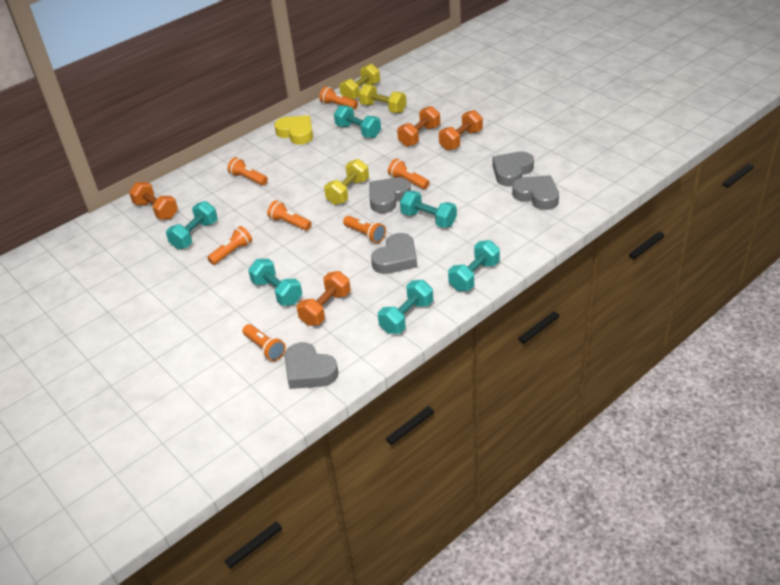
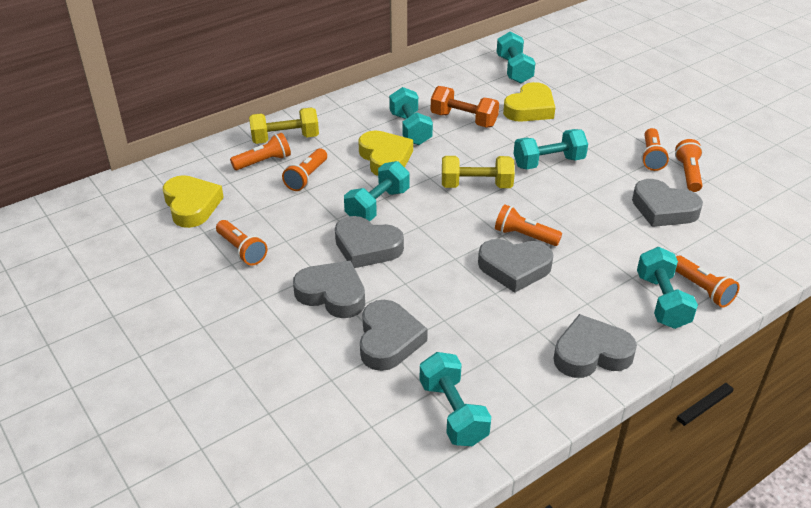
grey heart: [285,342,339,389] [370,177,411,213] [371,233,417,274] [493,151,534,186] [512,175,559,210] = 5 -> [293,261,365,318] [335,216,404,268] [360,300,428,371] [478,239,553,293] [553,314,637,378] [632,179,703,227] = 6
orange dumbbell: [129,182,178,220] [297,271,351,326] [397,106,440,147] [439,110,483,151] = 4 -> [431,86,499,127] = 1
yellow dumbbell: [324,159,369,205] [340,64,380,100] [358,84,407,113] = 3 -> [249,108,319,144] [442,156,515,188] = 2
yellow heart: [274,115,313,144] = 1 -> [163,175,224,228] [358,130,413,176] [503,82,555,122] = 3

